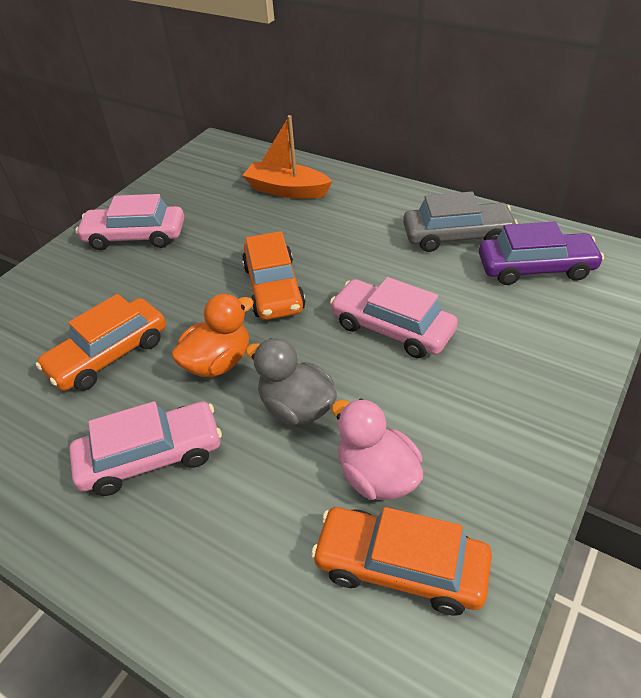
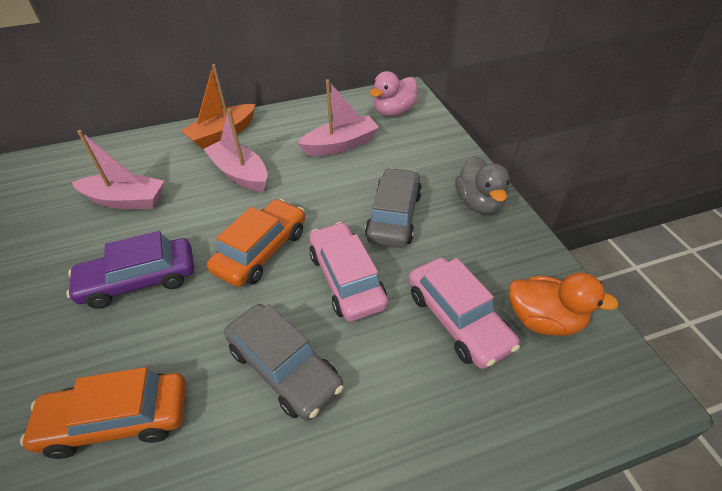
grey car: [403,192,518,252] = 1 -> [224,304,344,421] [365,168,422,248] = 2
orange car: [36,294,166,391] [242,231,306,320] [311,507,492,616] = 3 -> [20,367,186,459] [207,199,305,287] = 2
pink boat: none = 0 -> [71,130,165,209] [204,109,268,192] [298,79,379,156] = 3
pink car: [69,401,222,496] [75,194,184,250] [330,277,458,358] = 3 -> [309,222,388,322] [409,257,520,369] = 2

